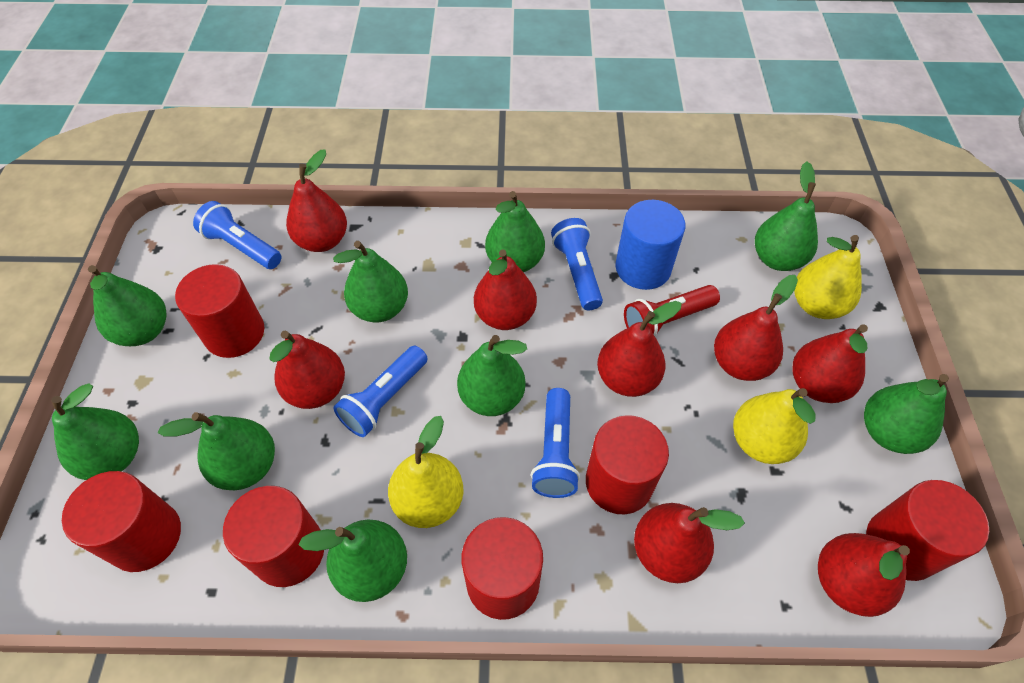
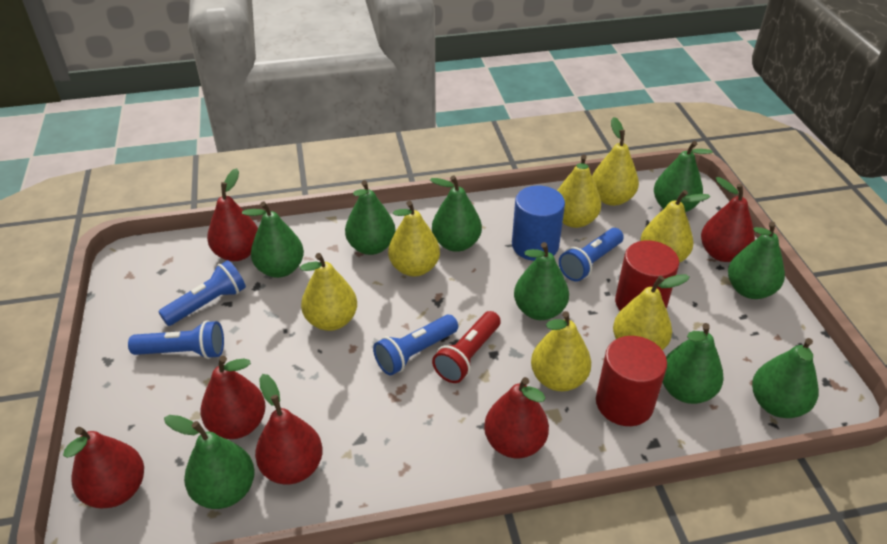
red cylinder: [62,471,181,572] [175,264,264,358] [223,486,324,587] [461,517,543,620] [586,415,669,515] [866,480,989,581] = 6 -> [596,336,667,426] [615,240,679,311] = 2
red pear: [269,330,345,409] [286,149,347,252] [474,249,537,330] [597,301,682,397] [634,503,745,583] [714,275,798,381] [793,324,868,403] [818,533,910,617] = 8 -> [63,427,144,508] [200,356,266,439] [207,168,258,261] [255,374,323,484] [484,377,549,458] [701,177,755,262] = 6
yellow pear: [388,416,464,528] [733,388,815,464] [794,235,862,319] = 3 -> [300,253,357,331] [388,201,440,277] [531,311,591,391] [557,154,601,228] [592,117,639,206] [613,274,690,350] [640,190,710,263] = 7

